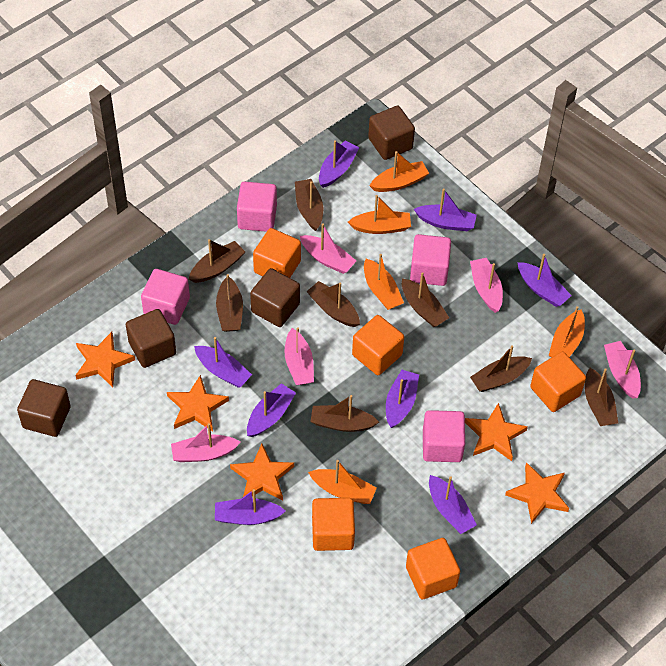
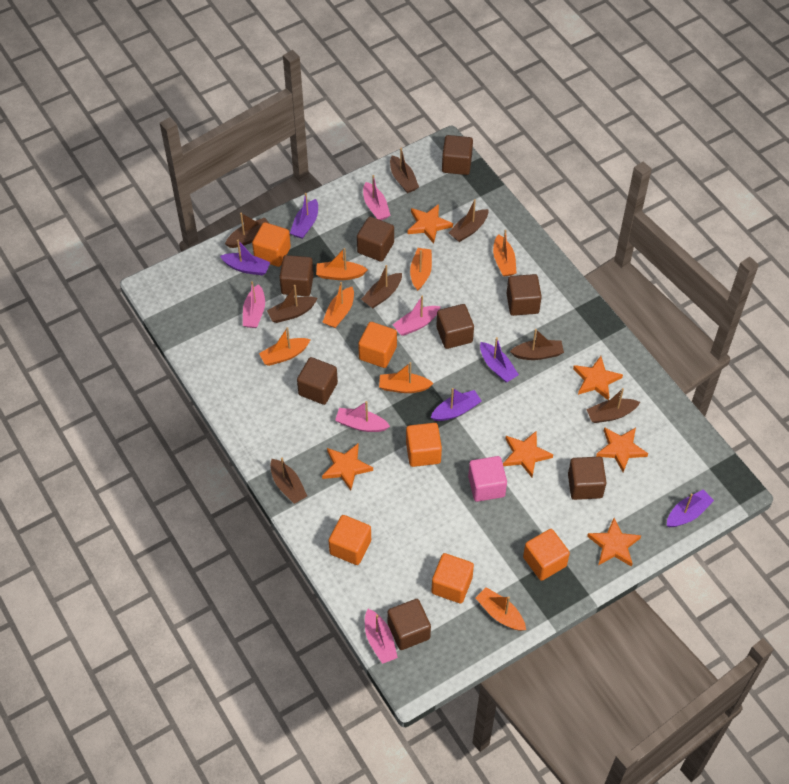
brown cube: [17,379,71,437] [126,309,176,368] [250,268,300,327] [368,106,415,160] = 4 -> [279,255,314,296] [297,357,338,405] [357,217,394,262] [387,599,431,650] [436,304,474,349] [442,135,473,175] [507,274,542,316] [568,457,607,500] = 8
orange boat: [308,460,377,504] [348,195,411,234] [364,254,404,310] [370,151,429,192] [548,306,585,358] = 5 -> [259,327,311,366] [316,248,368,280] [322,282,354,328] [379,362,434,393] [410,248,432,291] [476,587,526,631] [493,230,517,276] = 7
orange cube: [253,228,301,278] [312,498,355,551] [352,315,404,375] [406,538,460,599] [530,352,586,412] = 5 -> [252,222,291,267] [328,515,371,565] [358,322,397,368] [406,423,442,467] [431,553,474,603] [523,529,570,581] = 6
orange star: [76,332,135,387] [167,375,229,431] [230,444,294,501] [465,403,528,461] [505,462,569,524] = 5 -> [322,444,373,490] [408,204,453,244] [503,431,553,477] [573,356,623,400] [587,518,641,567] [596,427,648,472] = 6
pink cube: [141,269,190,325] [237,182,277,232] [410,234,451,286] [423,410,465,462] = 4 -> [468,456,507,502] = 1
purple boat: [194,337,252,388] [215,489,285,525] [247,383,296,437] [319,140,359,188] [386,370,419,428] [414,189,477,231] [429,475,477,534] [518,254,572,307] = 8 -> [220,240,270,276] [290,193,318,239] [431,388,482,421] [480,337,519,382] [667,490,714,527] = 5

